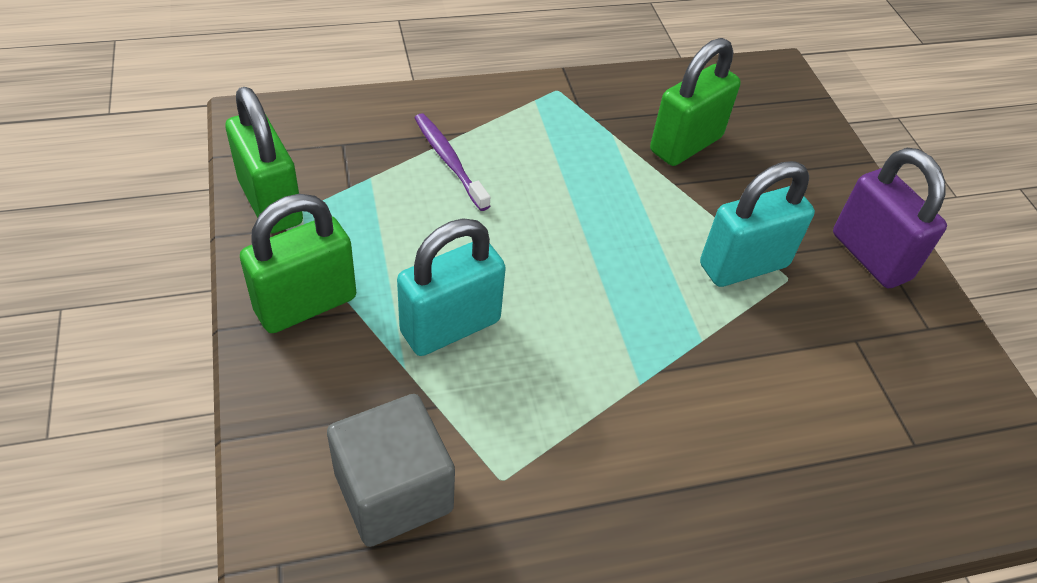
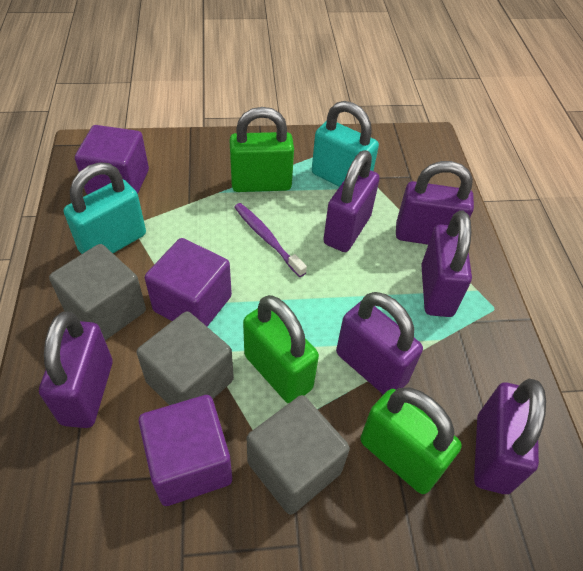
grey cube: [327,394,455,547] = 1 -> [49,244,146,340] [137,311,234,405] [247,395,350,515] = 3
purple cube: none = 0 -> [75,125,149,194] [138,395,232,506] [145,238,232,326] = 3
purple padlock: [833,148,947,289] = 1 -> [39,312,113,428] [323,150,380,252] [336,292,423,395] [396,161,474,245] [421,210,472,317] [474,379,546,494] = 6

